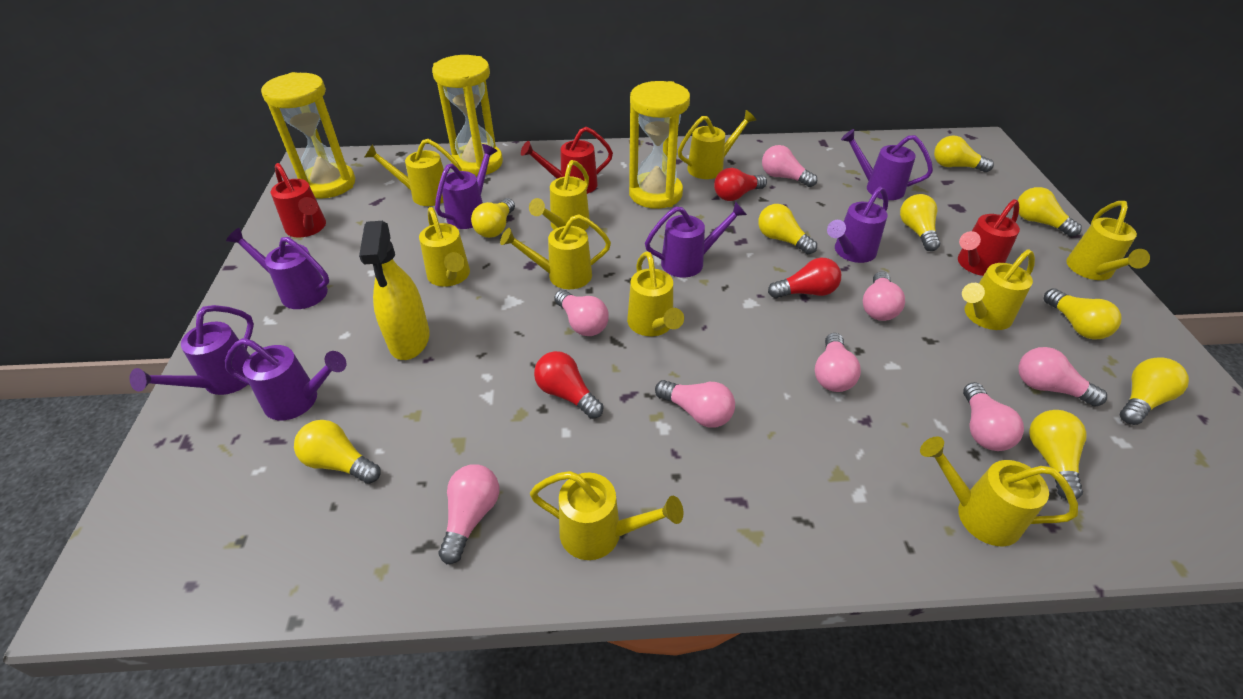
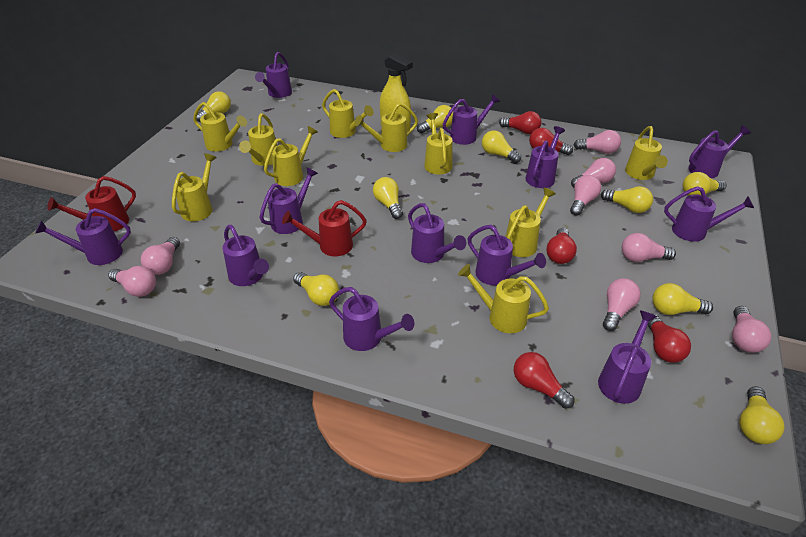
purple watering can: [129,305,254,395] [225,338,347,420] [226,228,329,309] [435,144,497,229] [645,201,747,278] [827,187,888,263] [841,129,933,200] = 7 -> [35,208,131,265] [223,225,269,286] [255,52,292,98] [260,167,318,234] [329,287,414,351] [408,203,466,263] [443,94,500,145] [467,225,546,286] [526,126,565,188] [598,310,657,404] [664,186,754,242] [688,126,751,179] = 12
red light bulb: [534,351,604,419] [714,168,767,201] [768,258,841,298] = 3 -> [499,111,541,134] [514,352,574,409] [529,128,573,155] [546,228,577,264] [647,314,691,363] = 5
red watering can: [271,163,326,238] [521,127,613,194] [958,199,1020,276] = 3 -> [47,176,136,231] [282,200,367,256] = 2
yellow hourglass: [261,72,355,199] [432,55,503,176] [629,81,690,209] = 3 -> none = 0

